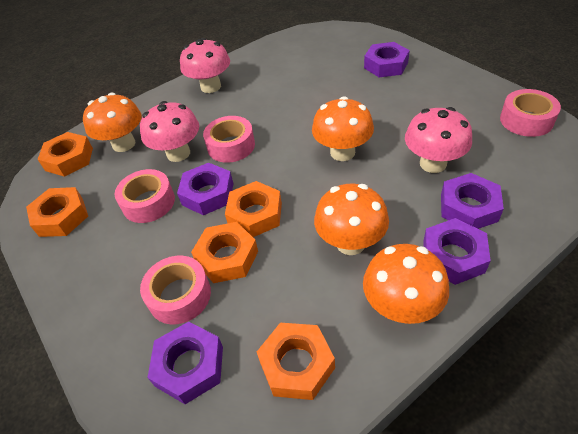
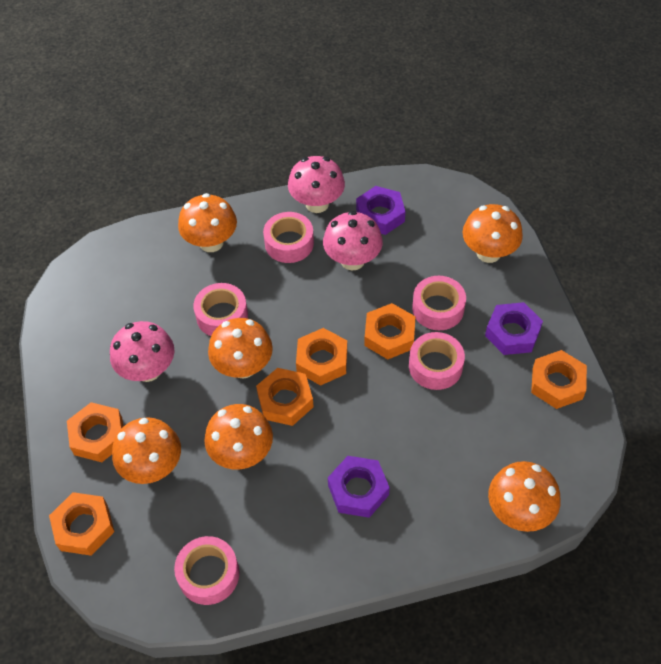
orange mushroom: [83,93,142,152] [312,96,374,161] [314,183,389,255] [363,244,449,324] = 4 -> [112,417,181,484] [178,193,237,252] [204,404,273,469] [208,318,273,379] [463,204,523,263] [488,461,561,532] = 6
orange nut: [26,187,88,237] [37,132,93,177] [191,222,258,283] [225,181,282,237] [257,323,335,400] = 5 -> [49,492,115,556] [67,402,124,462] [256,368,314,426] [296,328,347,386] [364,303,416,359] [531,350,587,409] = 6
pink tape: [115,169,175,223] [140,256,211,324] [203,116,255,163] [500,89,561,137] = 4 -> [174,536,239,605] [193,283,248,336] [263,212,314,263] [409,332,465,390] [412,276,466,330] = 5
purple nut: [147,322,223,404] [177,163,233,215] [364,42,410,77] [423,218,491,285] [441,173,504,229] = 5 -> [328,456,390,518] [356,186,406,235] [485,302,543,355] = 3

